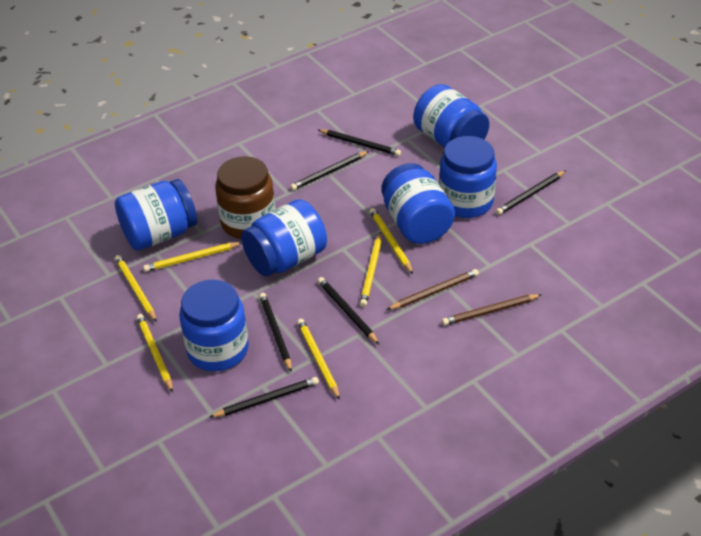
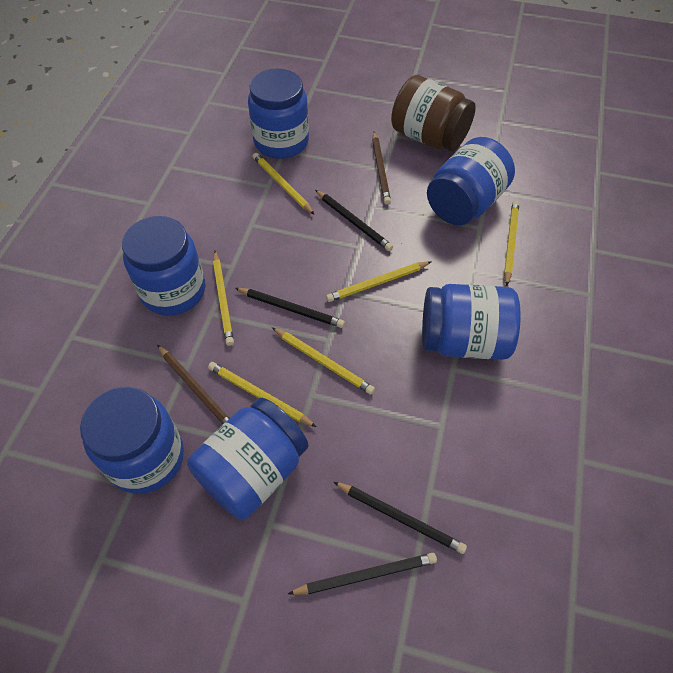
black pencil: [210,377,319,417] [259,293,292,372] [290,151,369,190] [318,129,401,156] [318,277,379,344] [496,171,566,215] = 6 -> [235,288,345,328] [288,553,437,595] [315,190,393,251] [334,482,467,554] = 4

